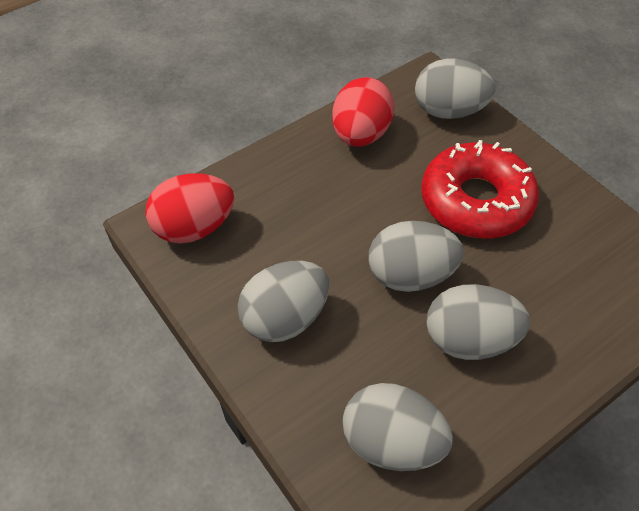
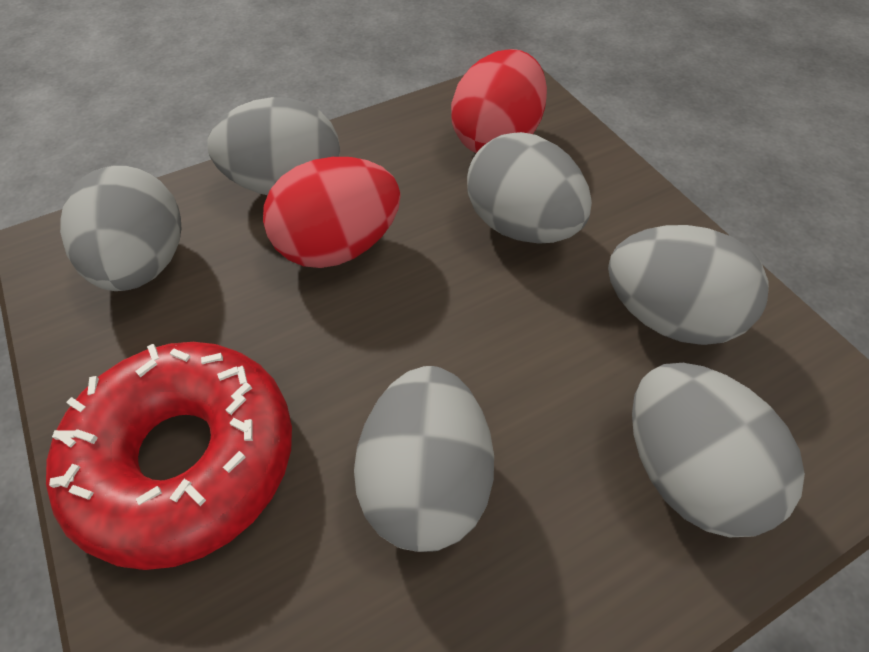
grey egg: [238,261,329,342] [343,383,453,471] [368,221,464,292] [415,59,496,119] [426,284,530,360] = 5 -> [60,165,181,291] [207,97,340,195] [354,366,494,552] [467,132,592,244] [608,225,769,345] [632,363,805,537] = 6

